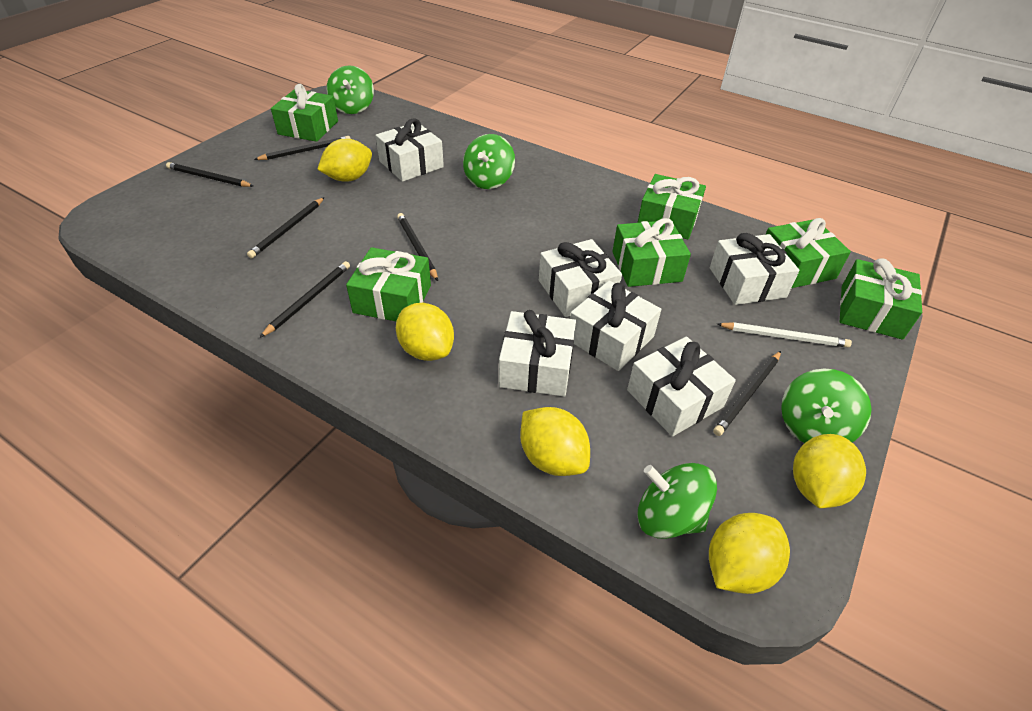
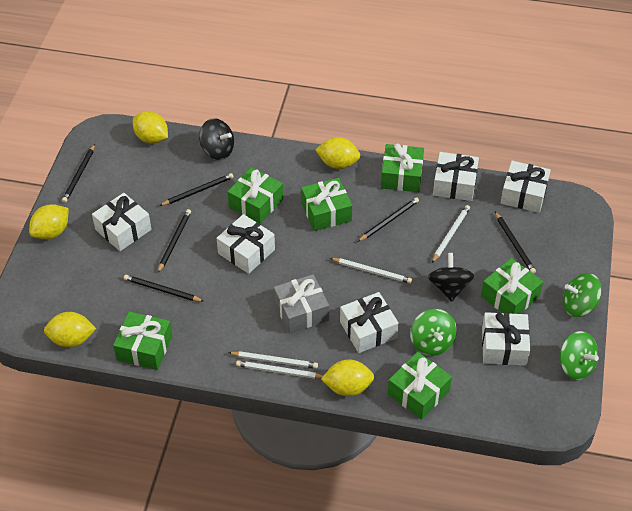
black spinning top: none = 0 -> [199,118,234,160] [428,253,474,302] = 2
green spinning top: [326,65,374,114] [463,134,515,189] [637,463,717,539] [781,369,872,443] = 4 -> [410,309,457,356] [560,331,599,380] [563,273,602,317] = 3
grey gift: none = 0 -> [274,274,329,333] = 1
white pencil: [717,322,852,348] = 1 -> [228,351,318,369] [236,360,323,379] [330,258,412,284] [432,205,470,263] = 4

